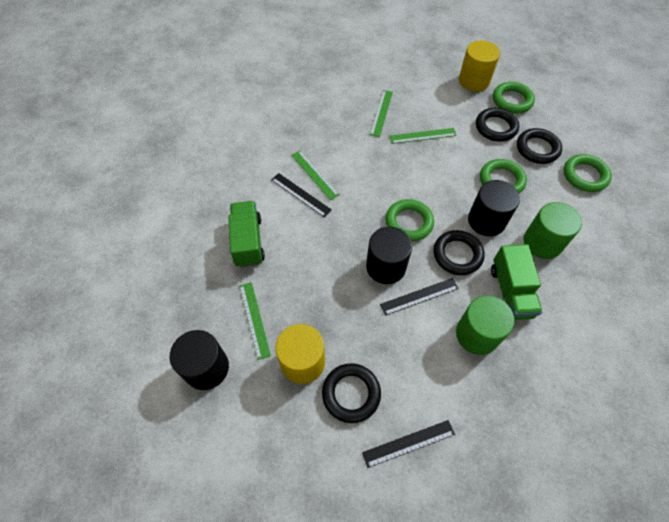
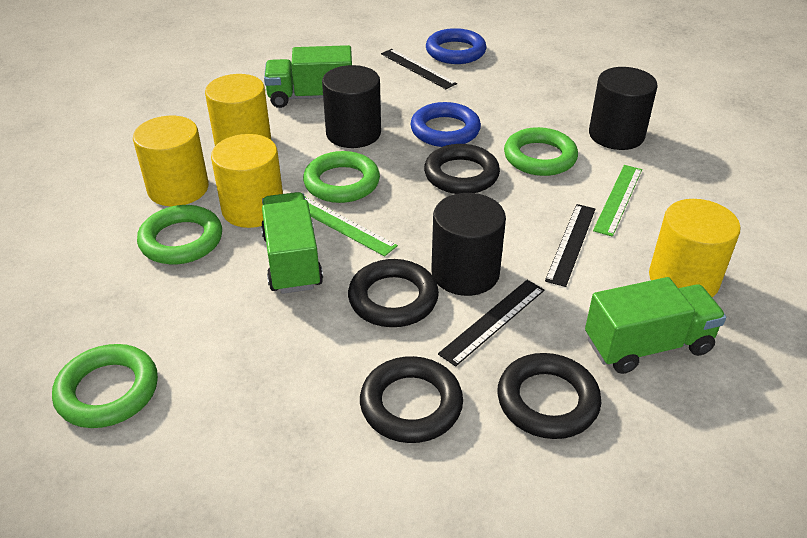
blue ring: none = 0 -> [411,102,481,147] [426,28,487,64] = 2
green cylinder: [456,296,515,355] [524,202,582,259] = 2 -> none = 0
green ruler: [239,282,271,360] [291,150,340,200] [370,90,393,137] [390,128,457,144] = 4 -> [305,197,398,256] [593,165,642,237] = 2
green truck: [228,201,265,267] [491,244,542,320] = 2 -> [261,192,323,294] [264,45,352,108] [585,277,726,374] = 3
yellow cylinder: [275,324,325,384] [459,41,500,91] = 2 -> [133,116,209,206] [205,74,271,146] [211,134,283,228] [649,199,741,297] = 4

